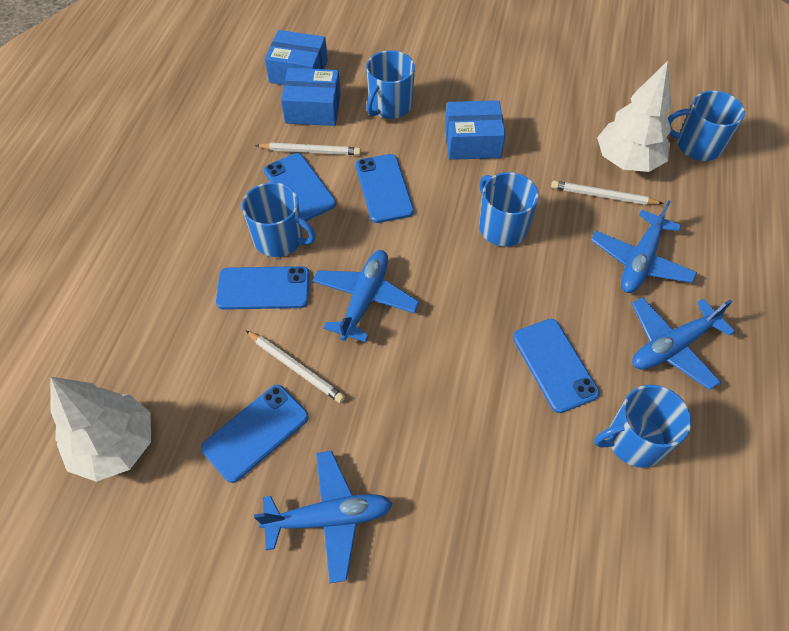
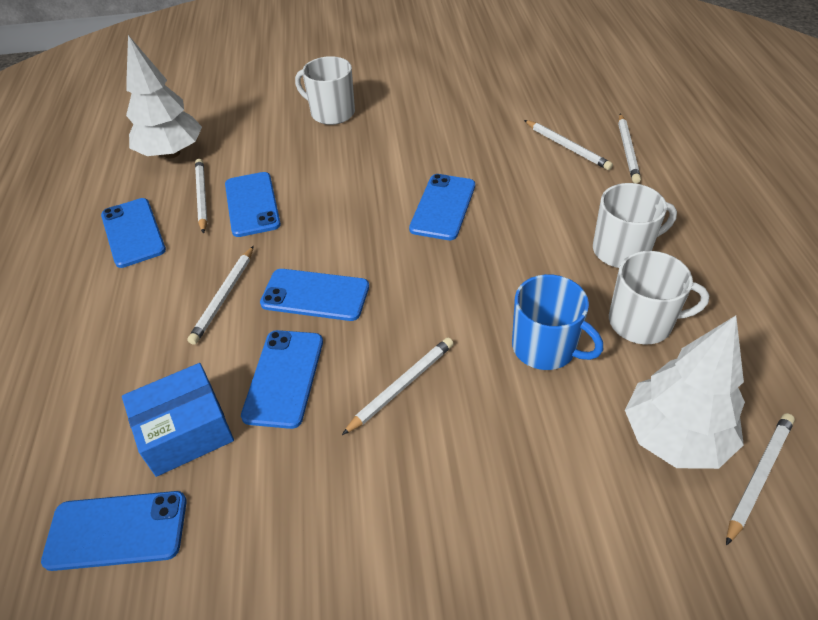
blue box: [265,30,328,85] [281,68,341,126] [445,100,505,160] = 3 -> [122,363,234,477] = 1
blue mug: [242,182,316,257] [366,50,415,119] [479,172,539,247] [594,385,692,468] [668,91,745,161] = 5 -> [512,274,603,370] = 1
blue phone: [201,385,309,483] [216,266,310,310] [264,153,336,221] [356,154,414,223] [513,319,600,413] = 5 -> [41,491,187,571] [101,198,166,268] [225,172,281,237] [241,330,323,429] [260,269,369,321] [409,174,475,240] = 6
blue plane: [254,451,393,583] [312,250,419,342] [591,200,697,293] [632,297,735,390] = 4 -> none = 0
white mug: none = 0 -> [295,56,355,125] [593,183,677,268] [609,251,709,345] = 3
white pencil: [246,331,345,403] [255,142,361,155] [551,181,664,205] = 3 -> [187,246,254,345] [195,159,207,234] [342,337,454,435] [524,120,613,170] [618,114,641,183] [726,413,795,546] = 6

